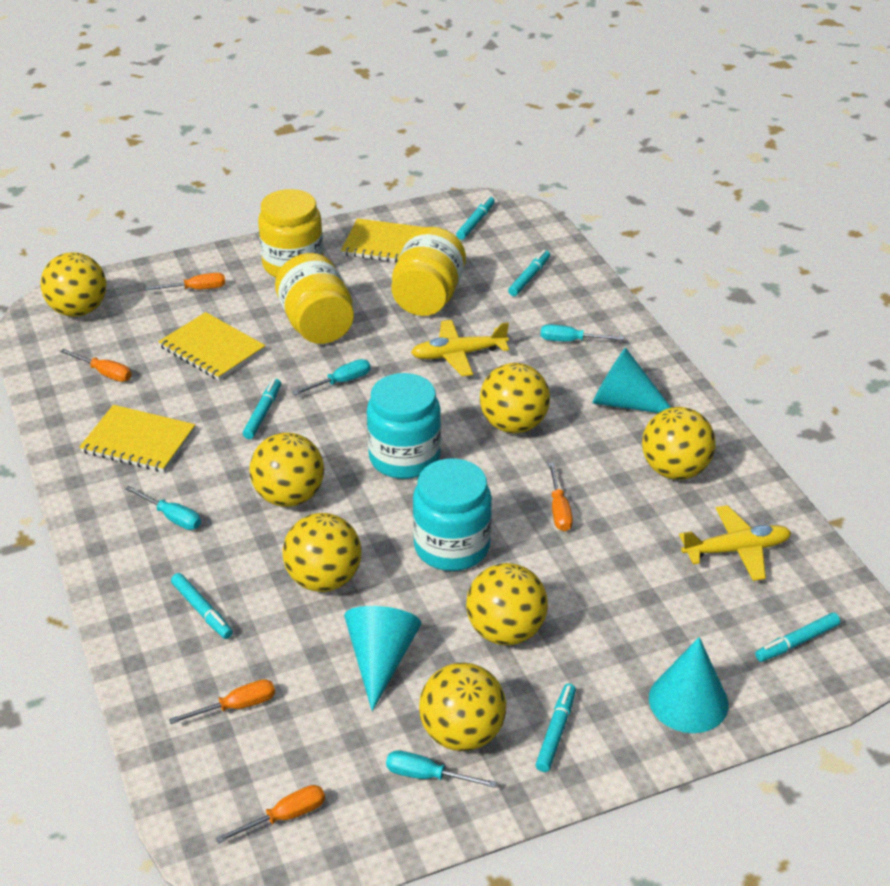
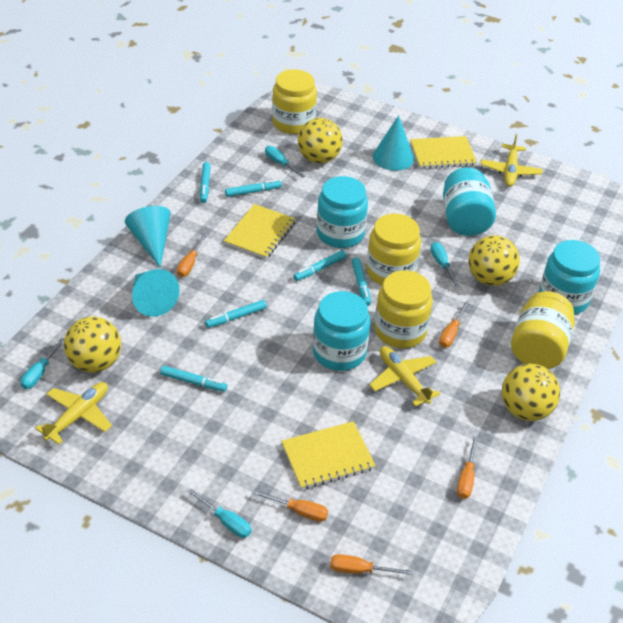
turquoise jar: [367,373,441,479] [413,458,492,571] = 2 -> [313,291,370,371] [317,176,368,248] [443,167,496,236] [539,240,600,315] = 4
yellow ball: [41,252,106,317] [250,433,324,507] [283,513,362,592] [419,662,506,751] [466,563,548,645] [480,363,550,433] [642,407,716,480] = 7 -> [64,316,121,373] [298,118,343,164] [468,235,520,286] [502,364,560,421] = 4
yellow jar: [258,189,324,277] [275,253,354,344] [392,227,466,316] = 3 -> [272,69,317,134] [366,214,421,285] [374,270,433,348] [511,291,575,369] = 4
yellow plane: [411,320,509,376] [679,505,792,581] = 2 -> [35,382,112,444] [369,346,440,407] [481,134,543,187] = 3

